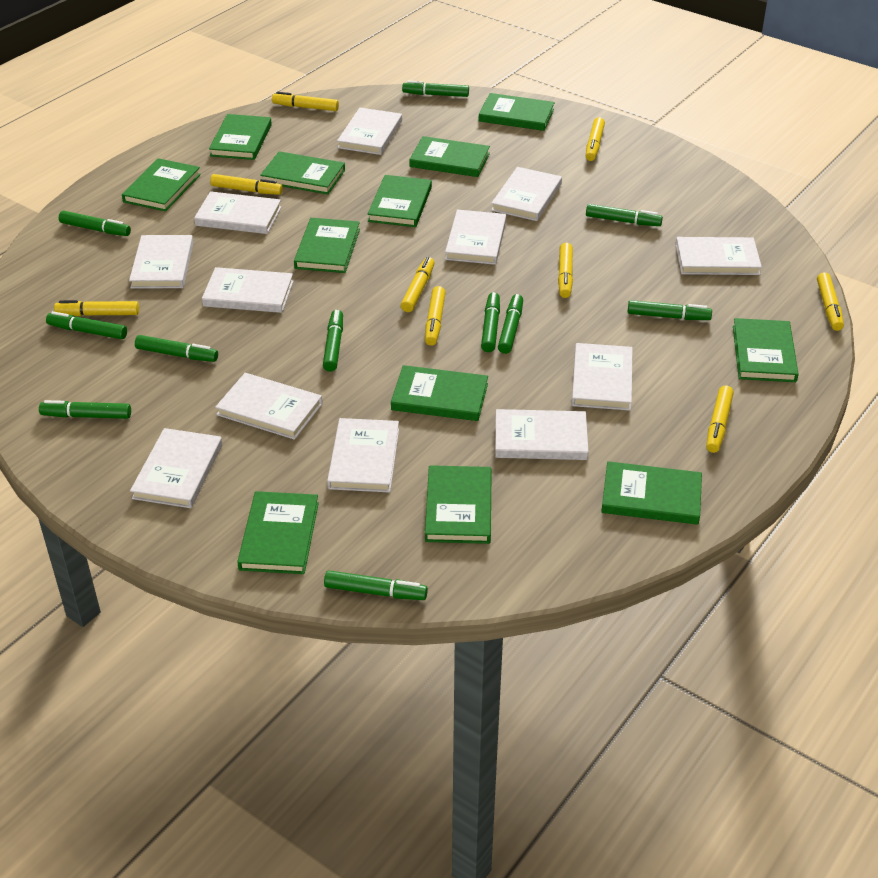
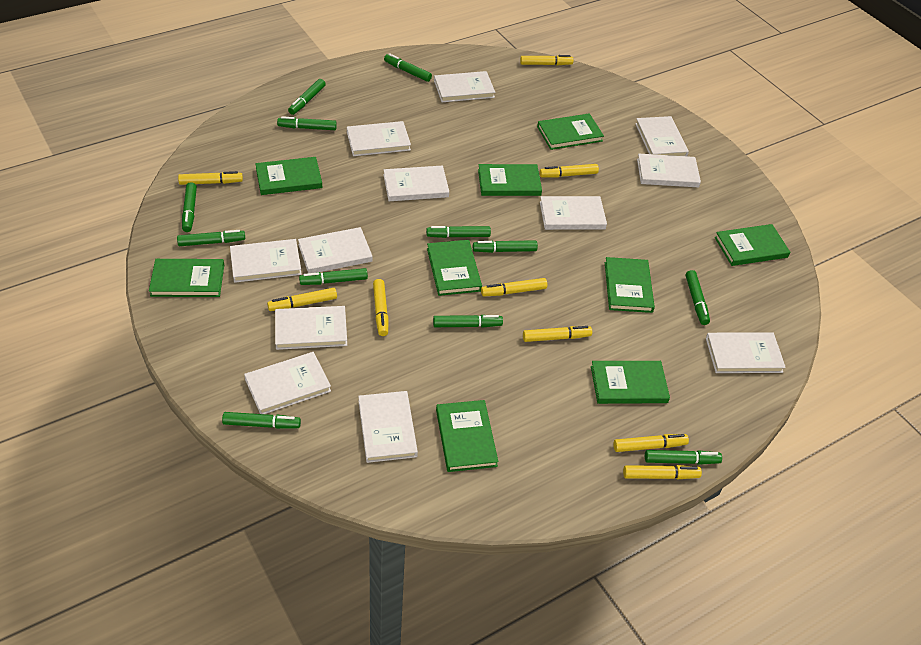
green book: [122,158,201,211] [209,114,272,160] [237,491,319,574] [260,151,345,194] [294,218,360,273] [368,175,432,227] [391,365,488,421] [409,136,490,177] [425,465,492,544] [479,93,555,131] [601,461,702,525] [733,318,799,382] = 12 -> [149,259,224,297] [255,157,322,195] [427,240,482,296] [436,400,498,472] [478,164,542,196] [537,113,604,150] [591,361,670,404] [605,257,655,313] [715,224,790,266] = 9
green marker: [39,400,131,419] [46,311,127,339] [59,211,131,236] [135,335,218,362] [323,310,343,372] [324,570,428,600] [402,81,469,97] [481,292,500,352] [498,294,523,354] [586,204,663,226] [628,300,712,320] = 11 -> [177,230,245,246] [182,182,197,232] [222,412,301,429] [277,116,337,130] [288,79,325,115] [299,268,368,285] [384,53,432,82] [426,226,491,238] [433,315,503,328] [473,240,538,253] [645,450,722,465] [686,270,710,325] = 12

